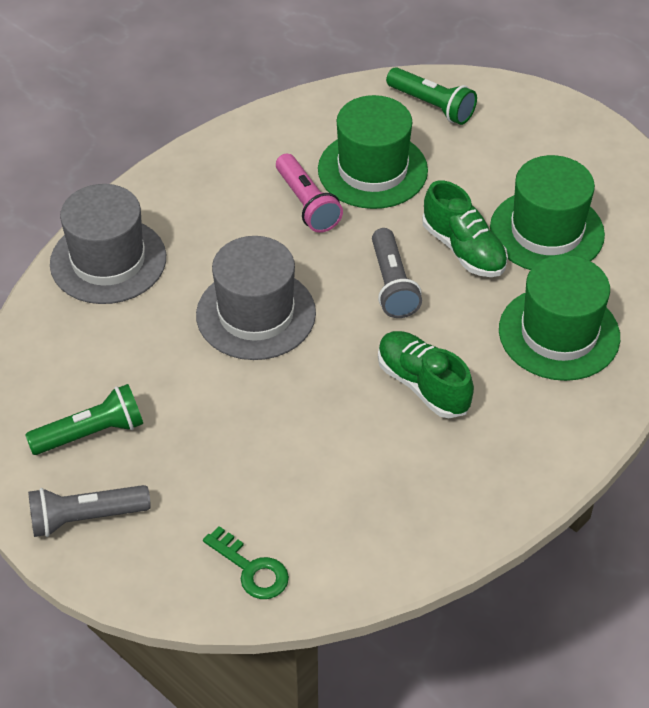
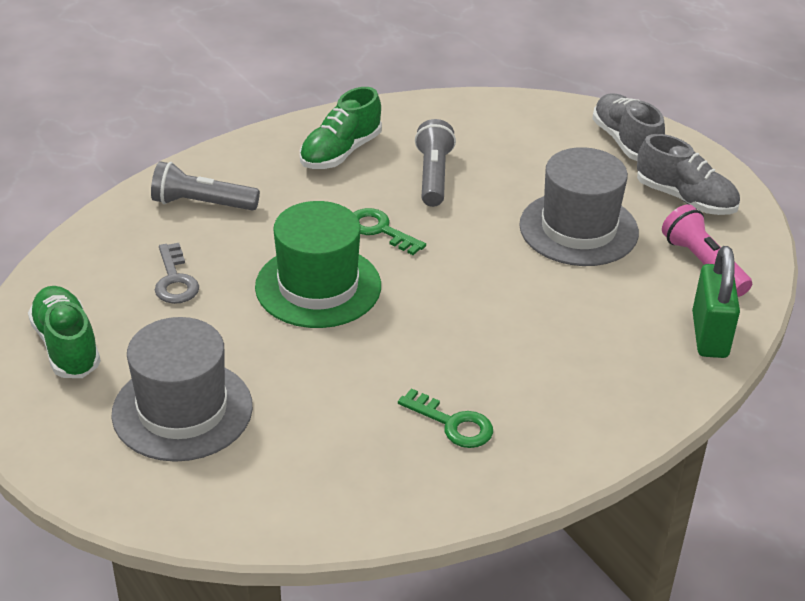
green flashlight: [25,384,143,455] [386,67,477,125] = 2 -> none = 0
green hat: [318,95,428,209] [490,155,605,270] [499,255,620,381] = 3 -> [255,201,381,328] = 1
green key: [203,526,289,599] = 1 -> [353,208,426,255] [398,388,493,448] = 2
green padlock: none = 0 -> [692,246,740,358] = 1
grey key: none = 0 -> [155,243,199,304] = 1
grey shoe: none = 0 -> [592,93,665,161] [637,134,740,215] = 2

